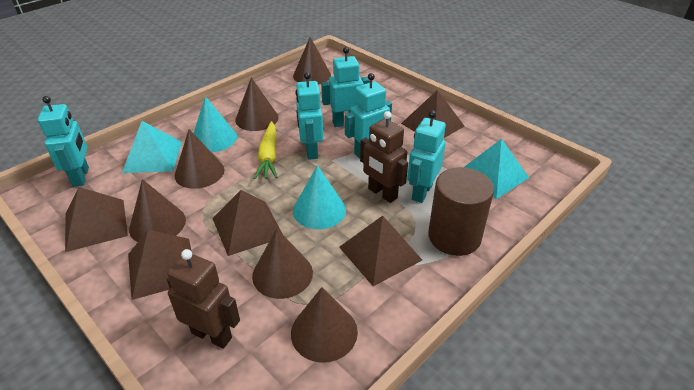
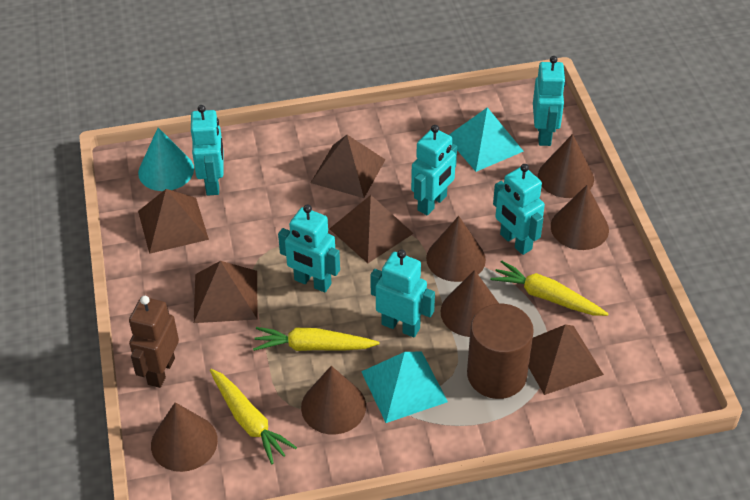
brown robot: [167,249,240,349] [360,111,408,203] = 2 -> [129,296,179,388] = 1
turquoise cone: [194,96,237,152] [293,165,346,229] = 2 -> [138,128,194,191] = 1
turquoise robot: [38,96,89,187] [295,72,323,160] [321,47,370,127] [345,73,392,159] [407,110,446,203] = 5 -> [191,105,224,195] [278,204,340,292] [370,250,435,337] [411,125,457,216] [493,164,545,255] [533,56,566,146] = 6
yellow carrot: [254,121,277,179] = 1 -> [210,369,297,464] [253,327,380,351] [490,260,609,316] = 3

